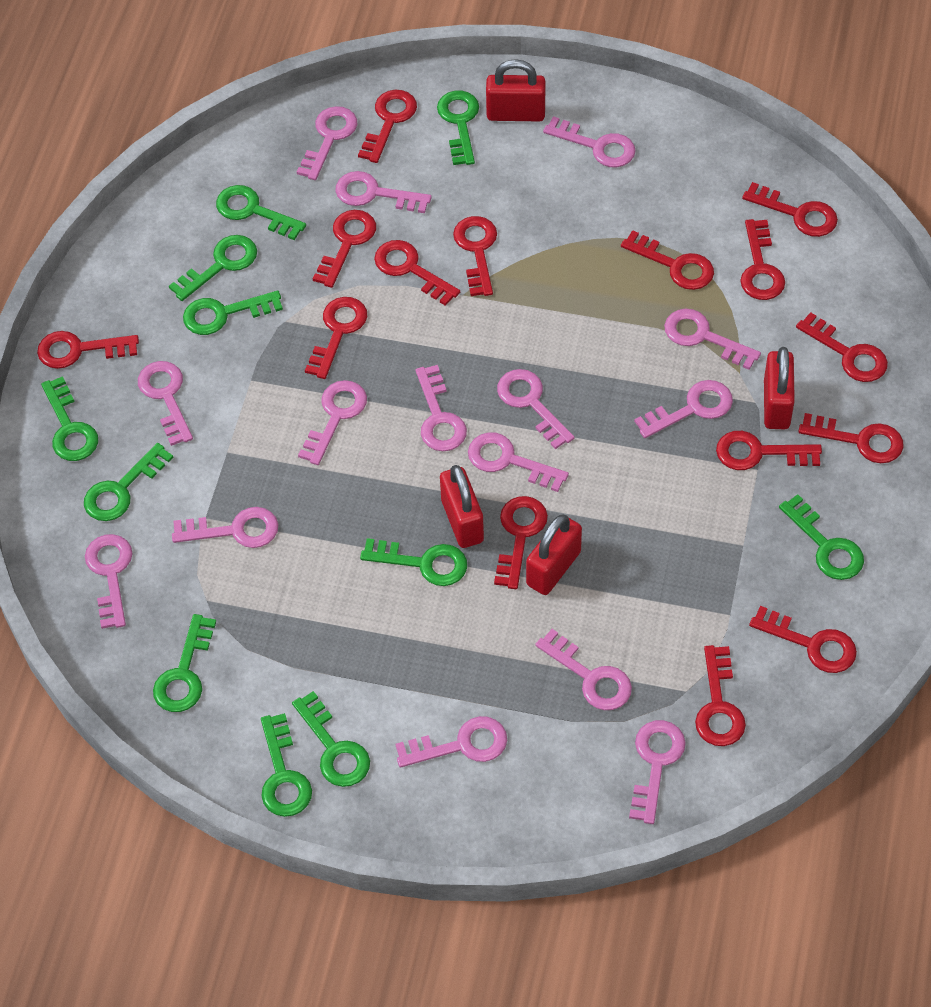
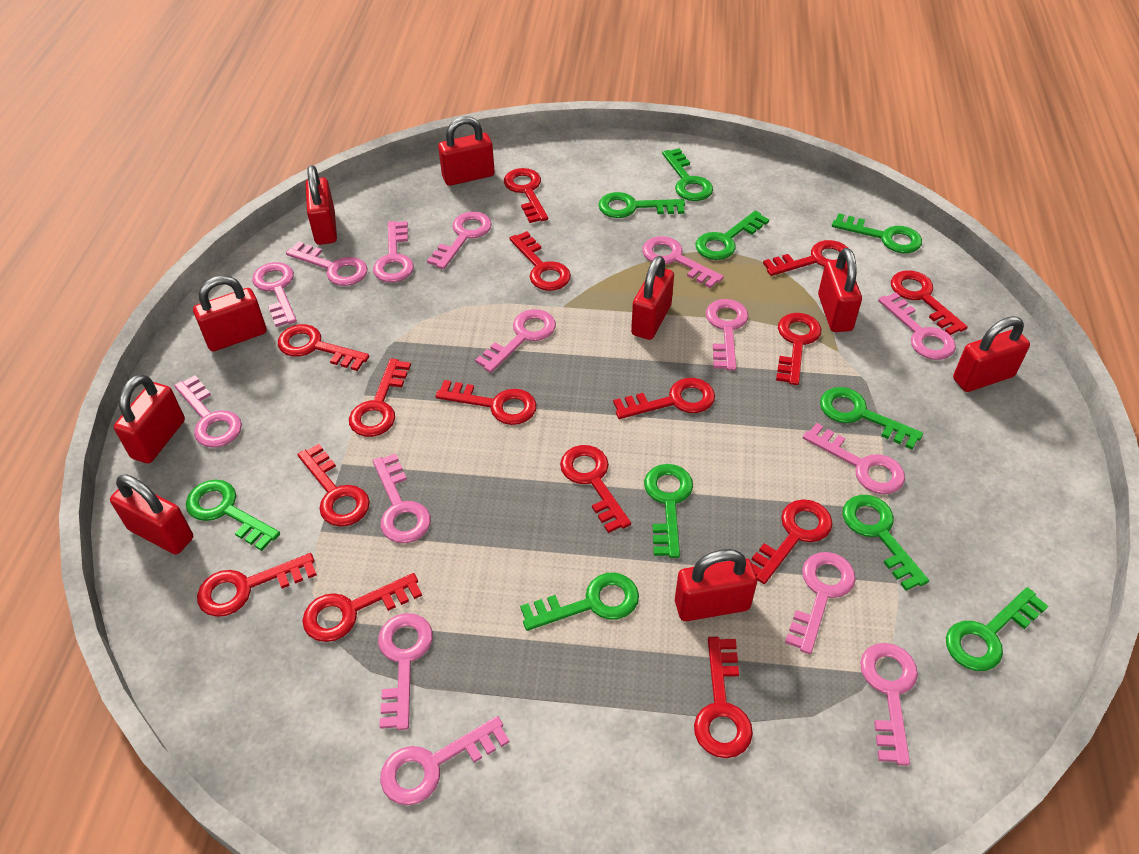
green key: [41,376,98,461] [84,443,173,521] [153,614,216,712] [169,235,257,301] [183,291,283,335] [216,185,306,240] [261,713,312,817] [292,691,370,787] [360,538,467,586] [437,91,479,165] [779,494,864,580] = 11 -> [186,480,280,551] [520,573,639,631] [598,192,685,218] [644,464,693,558] [662,148,713,201] [696,211,769,260] [820,387,923,449] [832,213,922,253] [842,495,929,591] [946,587,1048,671] = 10
red padlock: [440,465,484,548] [486,59,546,121] [526,514,582,595] [764,347,795,429] = 4 -> [110,475,193,555] [114,374,185,463] [193,275,267,351] [306,165,337,245] [438,116,495,186] [631,256,674,340] [675,549,757,621] [818,248,862,332] [953,316,1030,392] = 9

